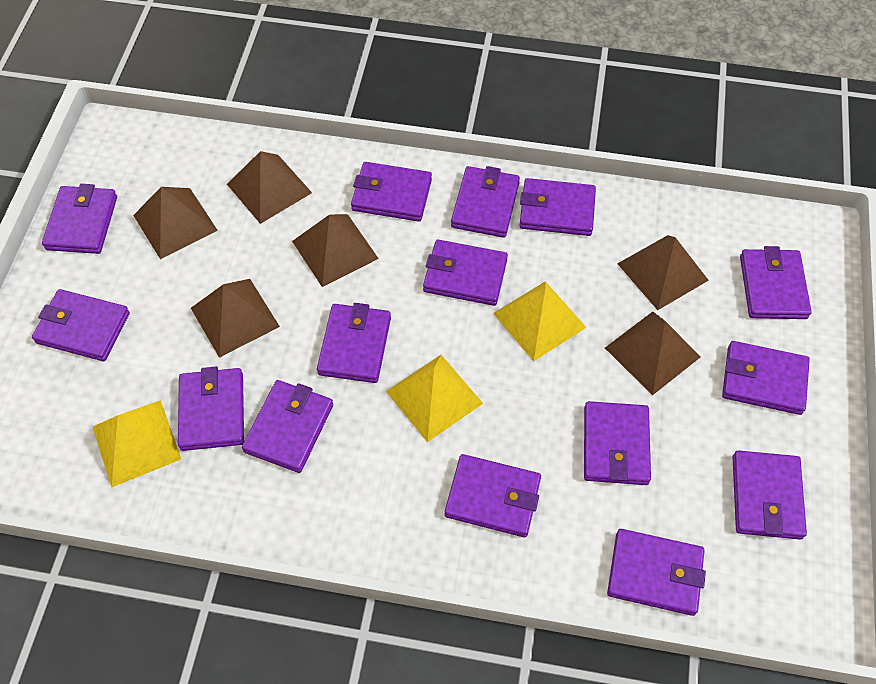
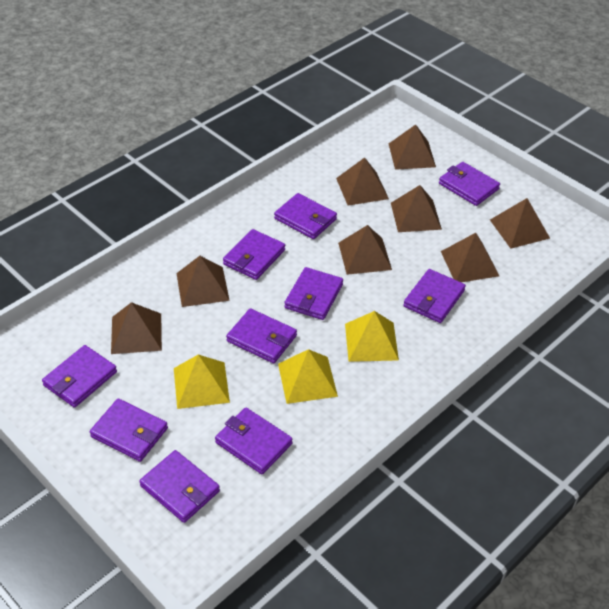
brown pyramid: [133,187,218,259] [191,279,280,358] [227,151,312,224] [292,214,379,287] [605,312,700,395] [617,235,709,310] = 6 -> [111,302,162,354] [176,256,230,307] [336,158,389,206] [338,225,392,275] [389,125,436,170] [391,185,442,232] [441,233,499,282] [490,198,550,249] = 8
purple wallet: [32,289,130,361] [42,184,117,254] [178,366,244,451] [242,380,333,473] [317,303,391,383] [351,162,432,222] [423,240,508,306] [445,454,541,538] [451,166,520,238] [519,178,596,236] [584,401,651,485] [607,529,706,616] [722,341,810,415] [733,450,807,540] [740,246,812,319] = 15 -> [42,345,117,408] [90,399,168,462] [139,450,220,523] [215,407,293,474] [223,229,285,280] [226,308,297,363] [274,193,337,239] [284,267,343,320] [403,269,466,323] [439,162,500,206] = 10

